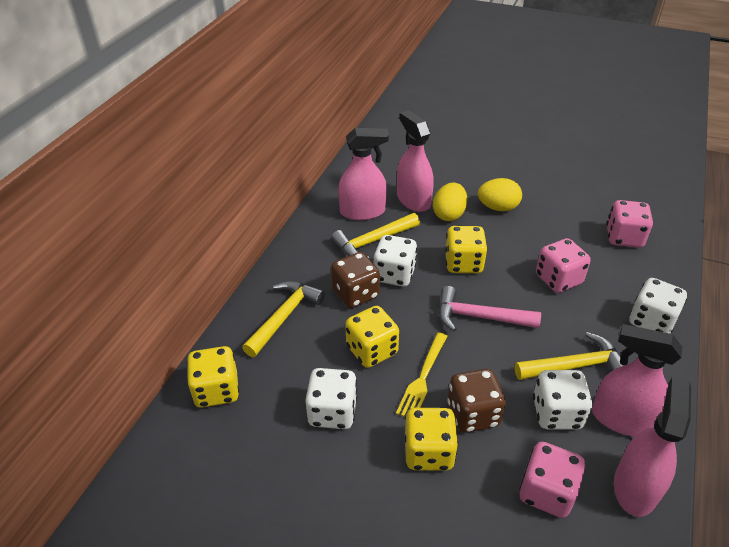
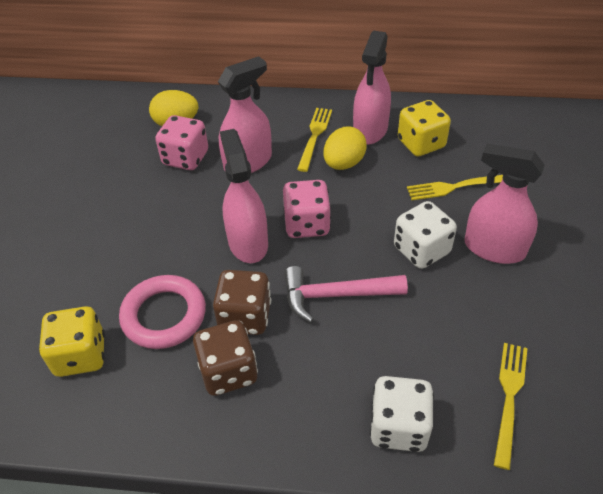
pink dice: [519,442,585,518] [536,238,591,293] [606,200,653,248] = 3 -> [155,115,208,170] [283,180,331,238] = 2
pink ring: none = 0 -> [119,275,206,349] = 1
white dice: [305,368,357,429] [374,235,417,287] [533,370,592,430] [629,278,687,334] = 4 -> [370,376,434,452] [394,201,457,269] = 2
yellow dice: [187,346,239,408] [345,306,399,368] [405,408,458,471] [445,226,487,273] = 4 -> [39,306,105,377] [398,100,451,156] = 2
yellow fork: [396,332,447,417] = 1 -> [297,108,332,172] [407,175,503,200] [494,343,528,470] = 3
yellow hammer: [242,281,325,357] [331,213,420,259] [515,332,624,380] = 3 -> none = 0

